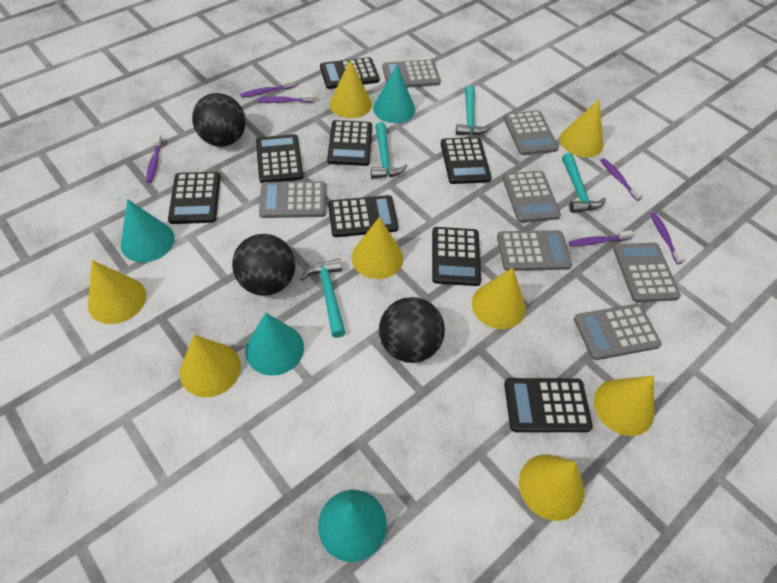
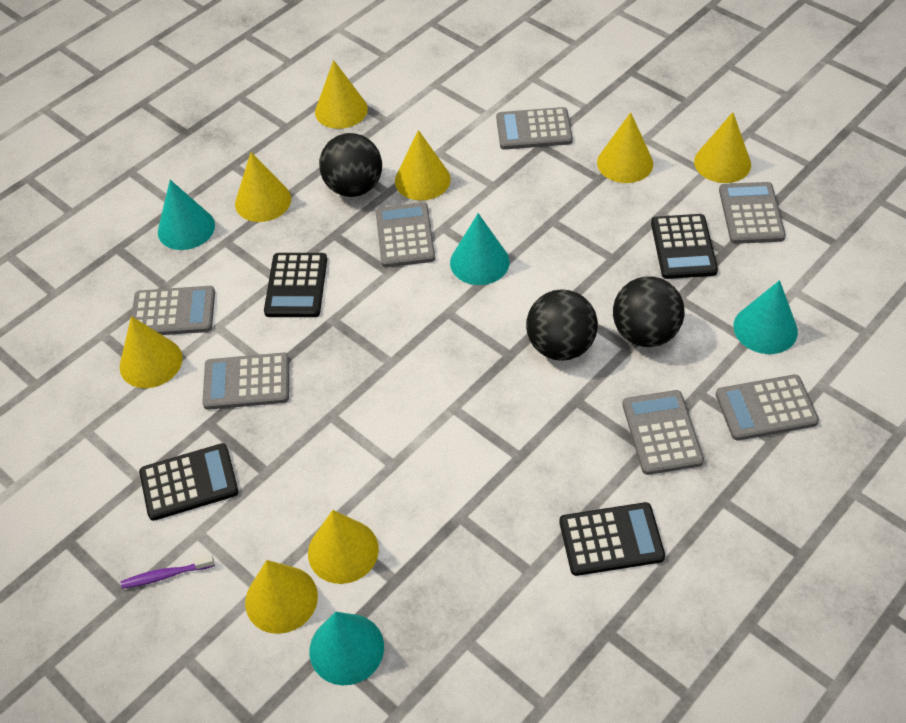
black calculator: [168,172,220,224] [256,134,303,183] [320,57,379,89] [327,120,372,166] [328,195,398,237] [432,227,481,286] [441,137,491,184] [504,378,593,432] = 8 -> [139,443,239,521] [264,253,327,317] [559,502,665,576] [651,214,718,279] = 4
purple toothbrush: [146,134,163,183] [240,79,295,98] [258,94,314,103] [569,230,634,246] [600,158,643,201] [650,212,685,264] = 6 -> [121,555,215,589] = 1
turquoise hammer: [300,259,346,338] [371,122,408,179] [456,86,491,135] [562,153,606,213] = 4 -> none = 0

